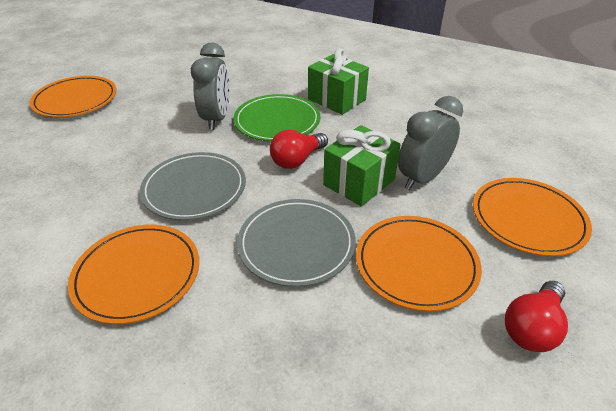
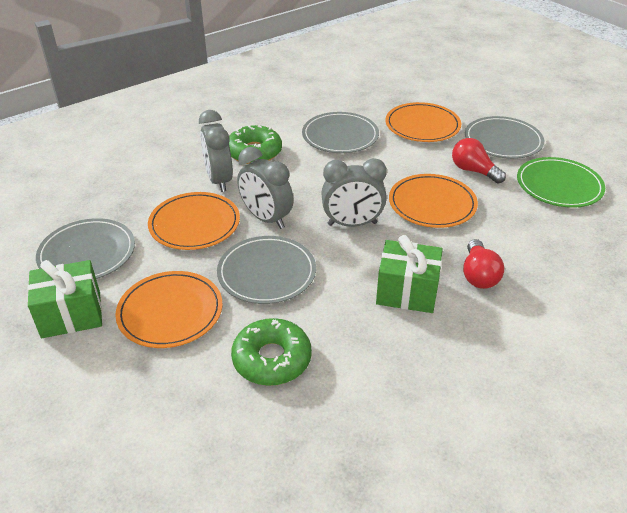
green donut: none = 0 -> [229,125,282,164] [231,318,312,386] = 2
grey clock: [191,42,230,130] [398,96,463,190] = 2 -> [199,110,233,192] [237,147,294,229] [321,158,387,227] = 3
grey plate: [140,152,246,220] [237,199,356,287] = 2 -> [36,218,135,279] [217,236,316,304] [302,112,379,153] [465,116,544,159] = 4

